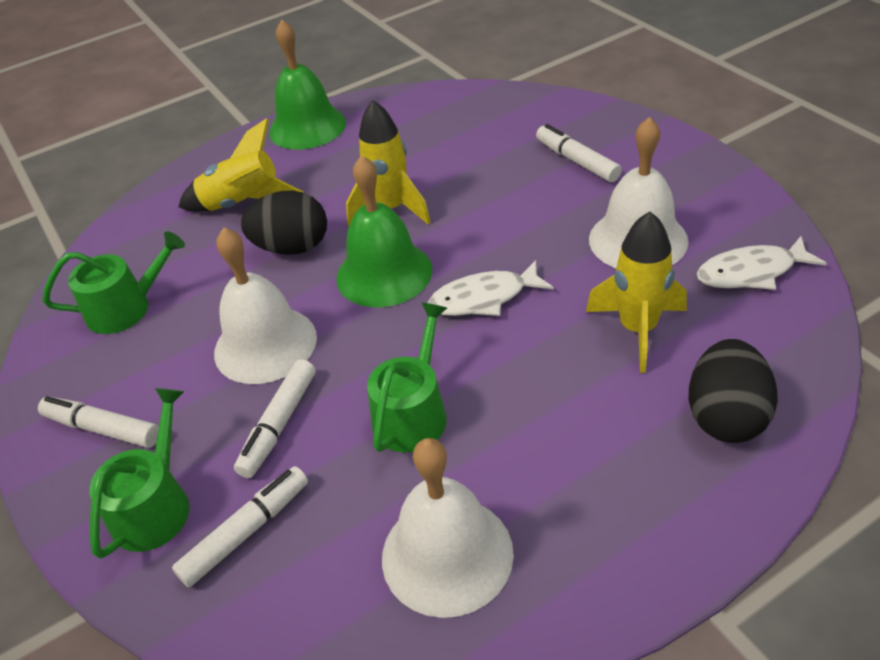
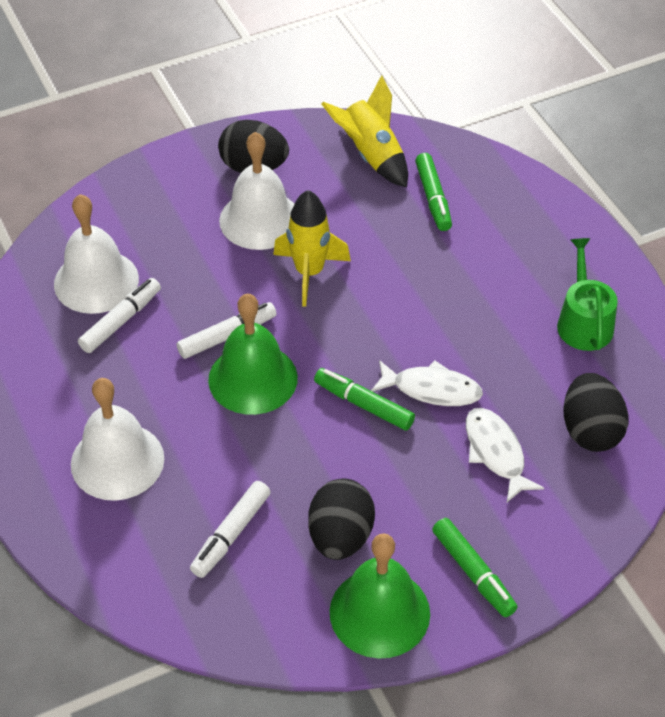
black egg: [241,191,327,255] [689,339,778,443] = 2 -> [218,120,289,173] [308,478,375,560] [563,373,628,452] = 3
green marker: none = 0 -> [314,368,415,431] [415,153,452,231] [432,518,518,617] = 3
green watering can: [43,232,185,334] [89,388,190,559] [367,303,447,452] = 3 -> [557,238,618,351] = 1
white marker: [38,396,159,448] [172,466,308,587] [234,359,316,478] [536,124,622,182] = 4 -> [78,278,161,353] [177,302,276,359] [190,481,271,578] = 3
yellow rocket: [178,118,304,212] [346,100,431,226] [586,211,687,373] = 3 -> [273,190,351,307] [322,75,408,187] = 2

